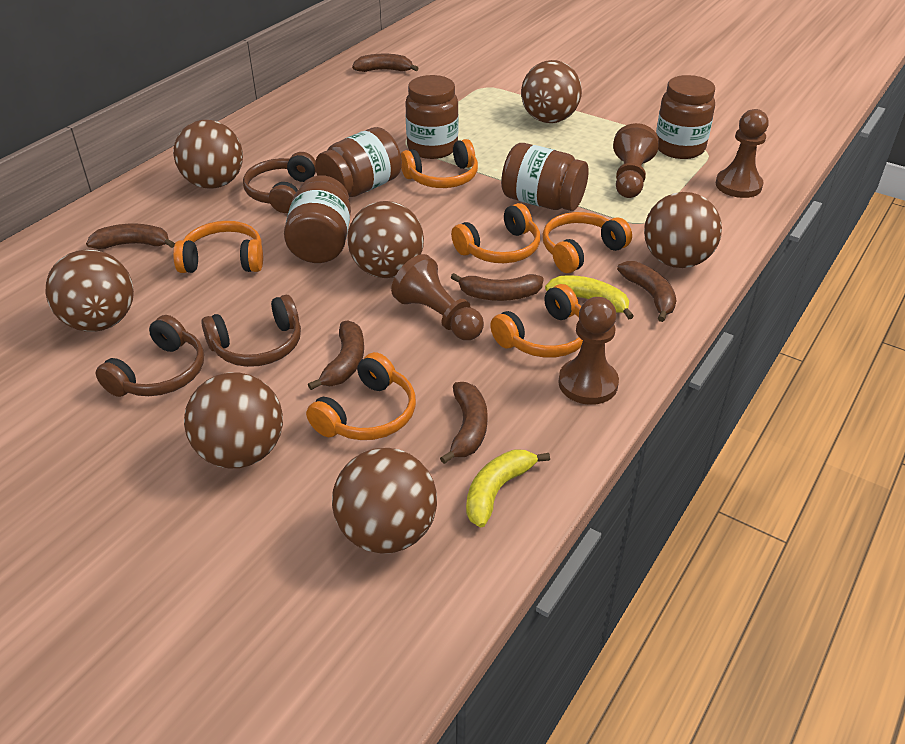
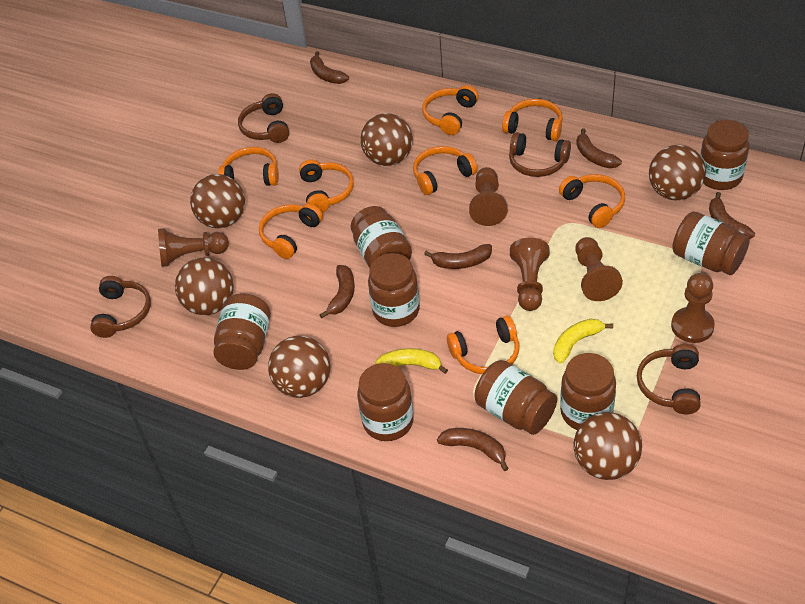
brown ball: [45,250,134,332] [173,120,243,189] [184,372,283,468] [332,448,437,554] [348,201,424,278] [521,60,582,123] [644,192,722,268] = 7 -> [175,258,234,315] [190,174,245,228] [268,336,331,398] [360,113,413,166] [573,412,642,480] [649,145,706,201] = 6
brown headphones: [96,315,204,397] [201,295,301,367] [243,152,316,213] = 3 -> [90,276,151,338] [238,93,289,143] [509,132,571,177] [637,344,701,414] = 4
brown jar: [284,175,351,263] [315,127,402,197] [405,75,459,159] [501,143,588,211] [656,75,715,159] = 5 -> [213,293,271,370] [351,206,412,268] [357,363,414,441] [368,253,420,327] [474,360,557,435] [560,353,616,430] [672,212,750,275] [700,120,749,190] = 8
brown pawn: [391,254,484,340] [558,297,619,405] [613,123,659,198] [716,109,769,198] = 4 -> [158,228,229,267] [469,167,507,226] [510,238,549,311] [575,237,623,301] [671,273,715,343] = 5
orange headphones: [173,221,263,273] [306,352,416,440] [401,139,478,188] [451,203,540,263] [490,284,583,358] [543,212,632,273] = 6 -> [218,147,279,186] [259,203,323,259] [299,159,354,213] [413,146,477,195] [422,85,479,135] [447,316,519,374] [502,99,563,141] [559,174,625,228] = 8

